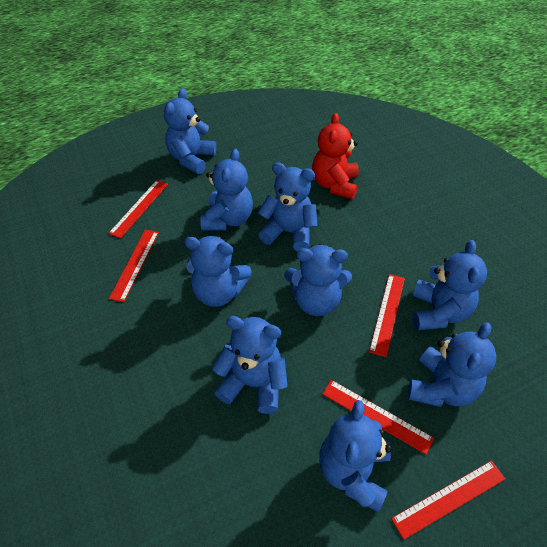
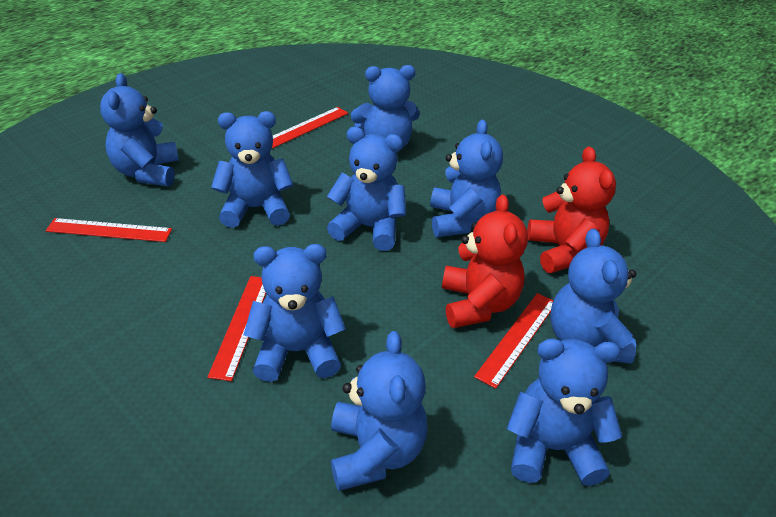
red ruler: [108,180,168,238] [109,230,159,302] [322,380,434,455] [369,274,405,357] [391,461,505,540] = 5 -> [46,218,172,242] [208,276,266,381] [272,107,348,149] [474,293,554,389] = 4
red teddy bear: [312,113,359,199] = 1 -> [442,194,528,328] [527,146,616,273] = 2

